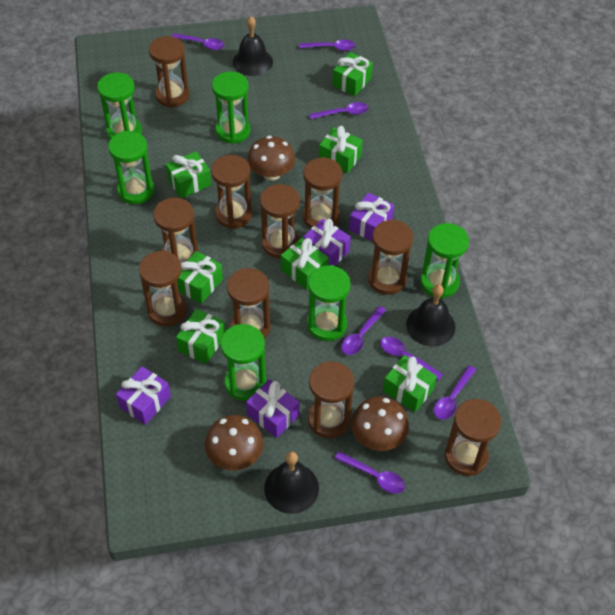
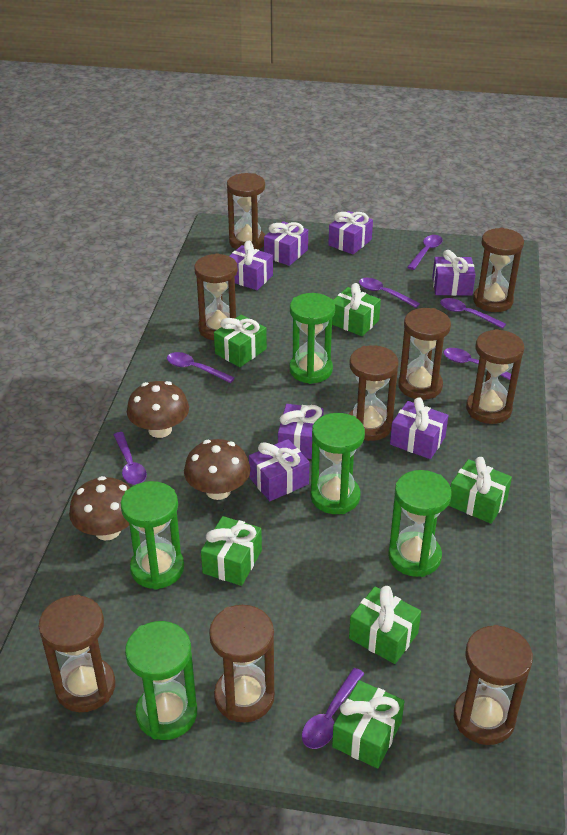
black bell: [233,16,273,76] [264,451,319,514] [406,284,455,346] = 3 -> none = 0
brown hourglass: [139,250,187,326] [149,36,190,108] [153,198,199,263] [211,155,252,229] [227,268,271,339] [260,184,300,258] [303,157,343,228] [308,361,354,438] [368,219,414,295] [445,399,501,476] = 10 -> [38,594,115,712] [194,253,238,340] [209,605,275,723] [227,173,265,250] [349,345,399,441] [398,308,451,400] [454,625,533,745] [466,329,524,424] [473,228,524,312] = 9
green gift: [166,152,211,198] [176,309,225,364] [177,251,223,304] [281,238,329,290] [319,126,363,173] [332,52,373,96] [383,355,437,412] = 7 -> [201,516,262,586] [214,315,267,367] [332,283,381,336] [332,680,405,769] [349,586,421,664] [448,457,512,524] = 6
green hourglass: [97,73,142,140] [108,131,154,204] [212,71,251,144] [220,324,266,401] [307,265,350,341] [420,223,469,298] = 6 -> [121,481,184,590] [125,621,197,740] [289,293,335,384] [310,413,365,514] [388,470,452,577] = 5
purple gift: [116,366,171,425] [246,379,299,438] [303,219,351,266] [349,192,394,242] = 4 -> [230,241,273,290] [249,439,309,501] [264,221,308,266] [278,404,324,459] [328,211,373,254] [390,397,449,459] [432,250,476,296] = 7

